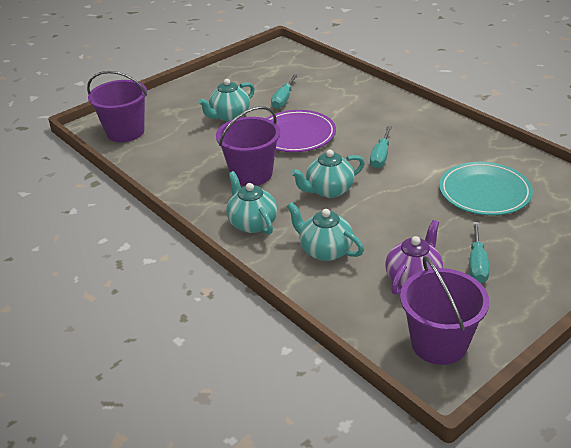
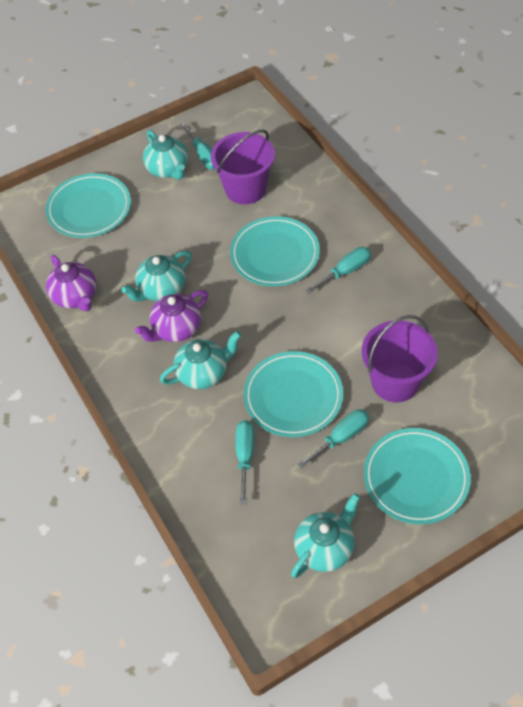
purple bucket: [87,71,147,142] [216,106,280,186] [400,256,489,365] = 3 -> [211,130,275,205] [362,315,438,402] = 2
purple plate: [266,110,336,152] = 1 -> none = 0
purple teapot: [385,220,443,295] = 1 -> [46,255,97,311] [135,290,208,342] = 2
turquoise plate: [439,162,533,216] = 1 -> [46,173,131,238] [230,216,320,286] [244,351,343,437] [364,428,471,524] = 4
turquoise screwdriver: [271,74,298,109] [370,126,392,169] [469,222,489,283] = 3 -> [181,122,216,170] [236,420,254,505] [297,409,369,469] [305,247,371,294] = 4

